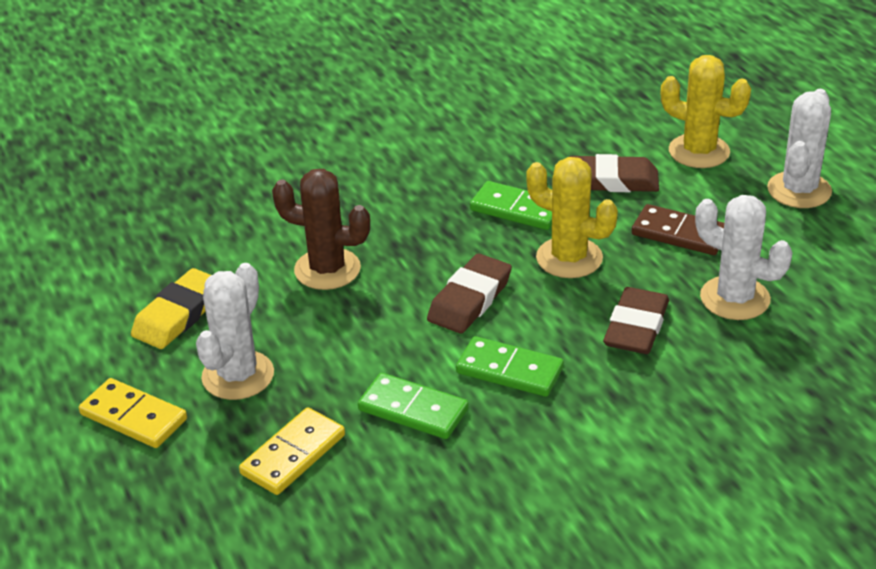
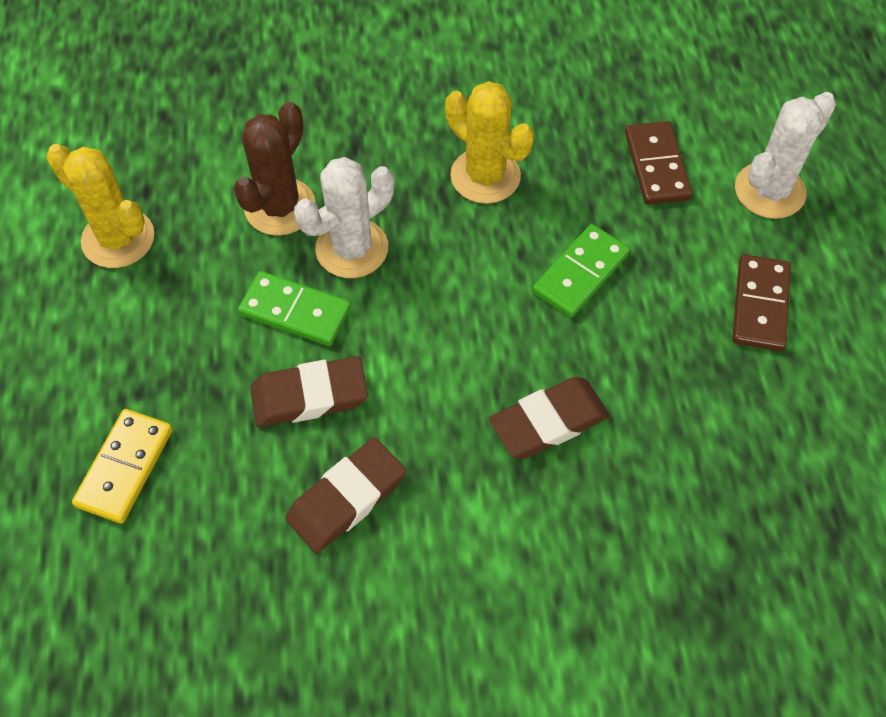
brown domino: [632,204,724,255] = 1 -> [625,121,692,205] [732,254,791,351] = 2
green domino: [358,373,469,439] [456,336,564,397] [470,181,552,230] = 3 -> [238,271,351,346] [532,224,630,318] = 2
white cactus: [196,263,274,400] [695,195,792,320] [767,89,832,208] = 3 -> [294,157,394,278] [735,92,836,219] = 2
yellow domino: [79,378,187,448] [239,407,345,495] = 2 -> [72,409,173,524] = 1
yellow eraser: [131,268,211,349] = 1 -> none = 0

